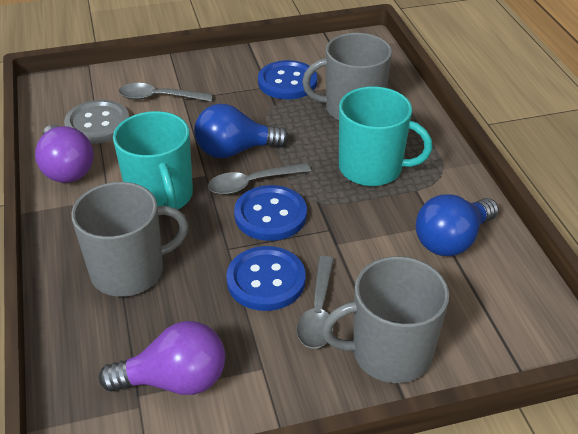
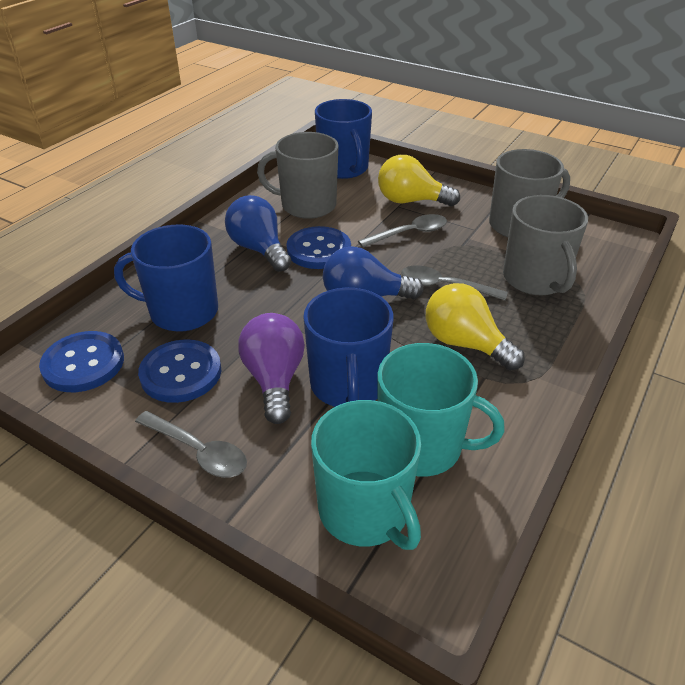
blue mug: none = 0 -> [114,224,218,332] [303,288,393,407] [315,99,372,179] = 3
grey button: [64,100,129,144] = 1 -> none = 0
purple light bulb: [35,124,94,183] [99,321,225,395] = 2 -> [238,313,305,424] = 1
yellow light bulb: none = 0 -> [378,155,460,206] [426,283,525,371] = 2

